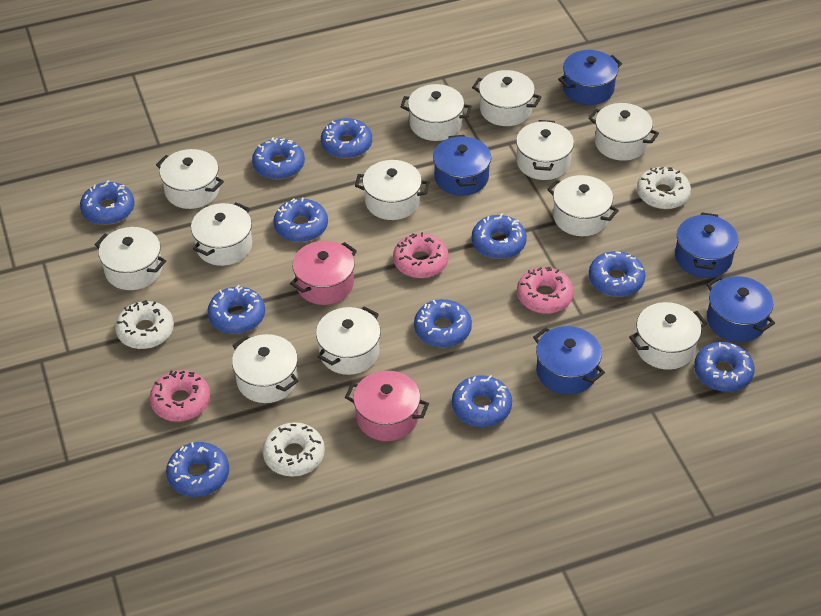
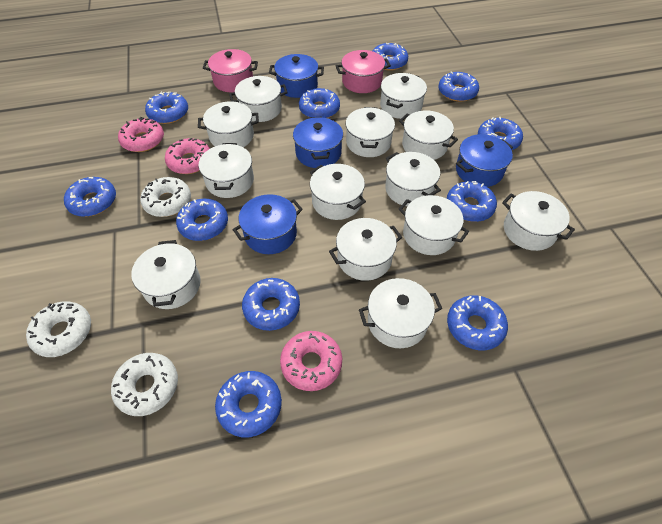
blue pot: [433,135,491,196] [533,326,605,395] [558,50,622,105] [675,212,739,278] [707,276,775,342] = 5 -> [232,194,303,254] [269,54,324,98] [293,116,343,168] [456,134,513,187] = 4
white pot: [95,227,166,290] [156,149,224,209] [191,202,252,266] [232,334,299,403] [316,306,381,375] [355,160,429,220] [401,84,472,141] [472,70,542,126] [516,120,574,180] [547,175,619,236] [588,103,659,161] [629,302,707,370] = 12 -> [131,240,201,309] [198,101,259,147] [199,143,254,198] [229,76,288,122] [310,164,366,220] [329,218,402,281] [346,107,395,157] [359,278,442,348] [380,73,427,119] [385,152,441,206] [399,111,458,160] [399,195,469,255] [502,191,575,251] = 13

